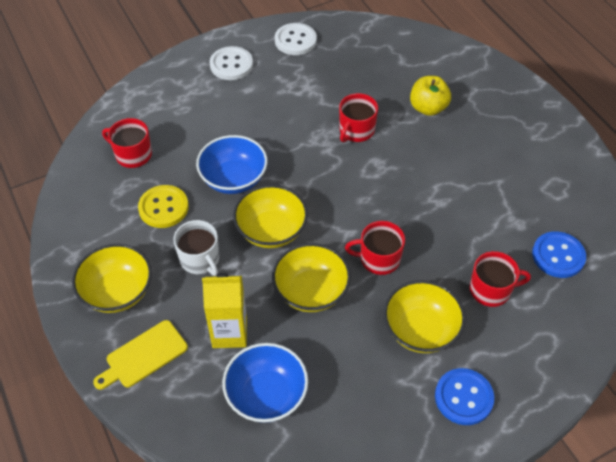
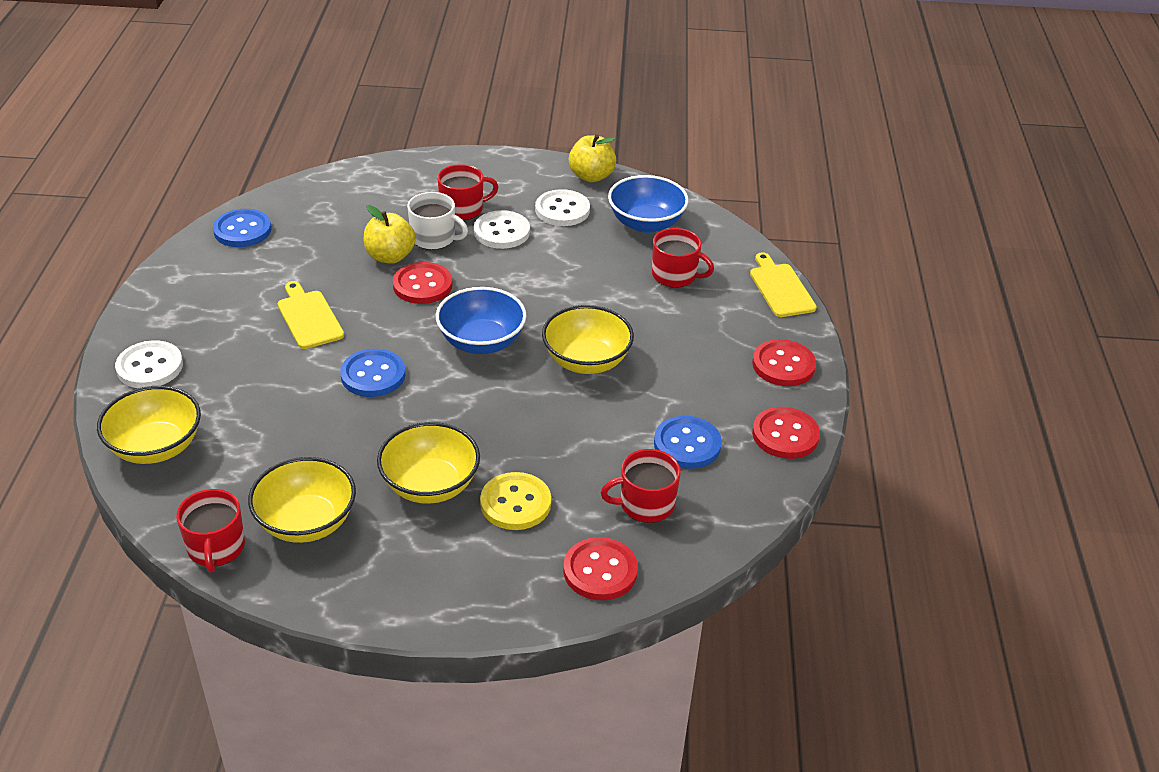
blue button: [435,368,494,425] [532,231,586,278] = 2 -> [213,209,272,247] [340,349,406,397] [654,416,722,469] = 3
red button: none = 0 -> [393,262,453,304] [563,537,638,600] [752,339,816,386] [752,407,820,459] = 4
white button: [210,46,253,80] [275,23,317,55] = 2 -> [115,340,183,388] [474,210,530,249] [535,189,590,226] = 3
yellow apple: [410,76,451,116] = 1 -> [364,205,416,264] [569,134,616,182] = 2
yellow carton: [202,273,247,348] = 1 -> none = 0
yellow cutting board: [93,320,188,390] = 1 -> [278,281,344,349] [750,252,817,317] = 2

